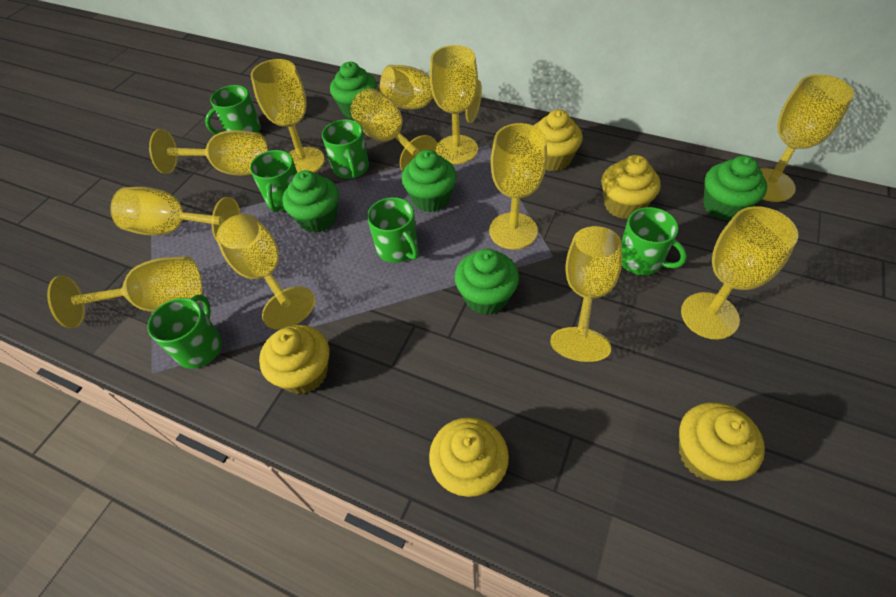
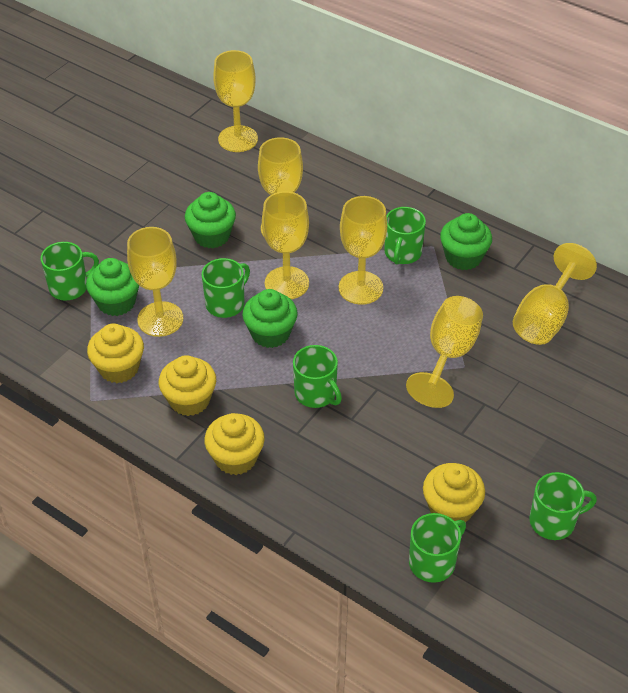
green cupcake: [282,170,339,233] [330,62,377,119] [402,150,457,212] [455,249,519,315] [703,156,767,221] = 5 -> [86,258,139,316] [185,192,236,248] [242,289,298,348] [440,213,492,270] = 4
yellow cupcake: [259,325,329,394] [429,417,509,497] [534,110,583,172] [602,155,660,219] [679,402,765,482] = 5 -> [87,323,144,383] [159,355,216,416] [204,413,265,475] [423,463,485,523] = 4
yellow goblet: [47,256,203,328] [110,187,241,241] [149,129,268,176] [216,214,315,329] [250,59,325,173] [351,88,438,171] [379,65,482,123] [430,45,478,164] [489,123,547,249] [550,226,622,362] [681,206,798,340] [760,74,854,202] = 12 -> [127,227,183,337] [213,50,258,152] [258,137,303,236] [262,191,309,299] [339,196,387,305] [406,296,483,408] [513,243,597,345] = 7

